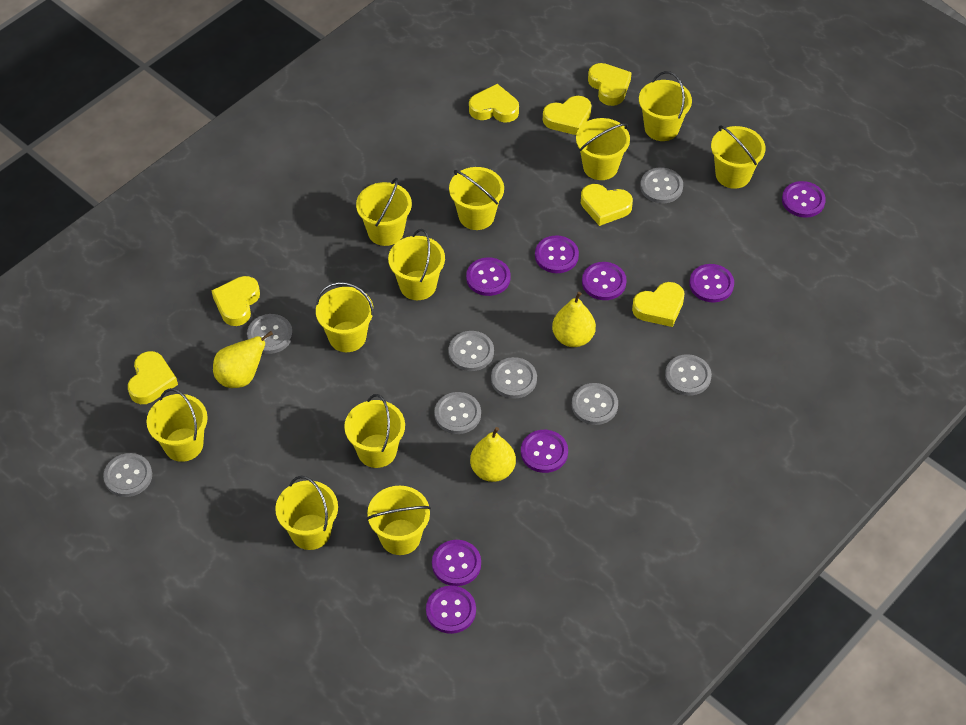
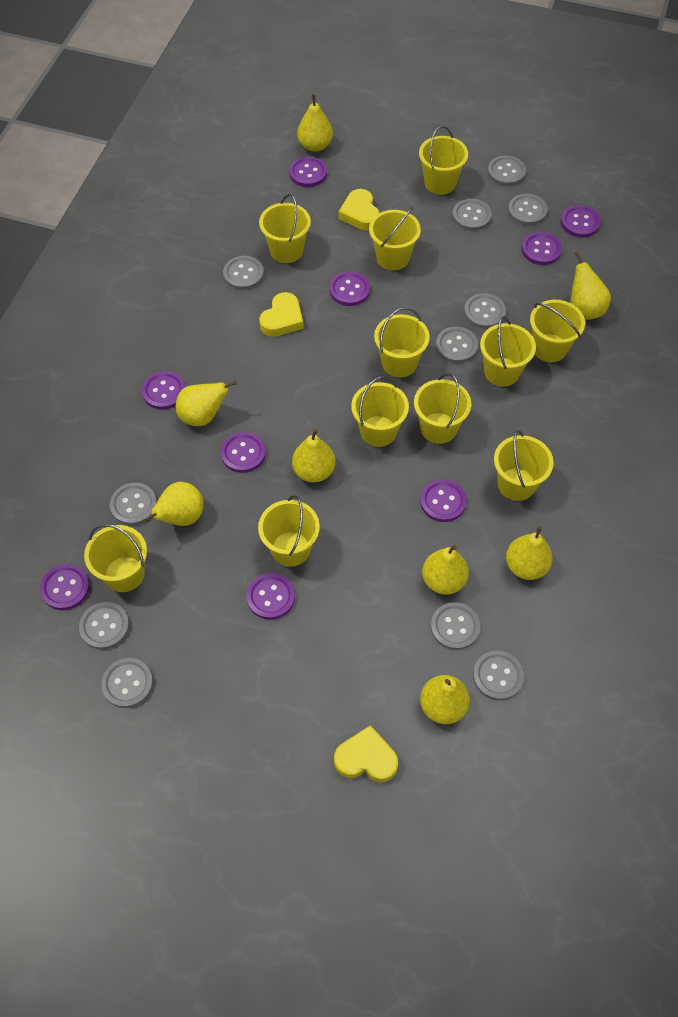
grey button: [103,453,152,497] [247,314,293,354] [434,392,481,434] [449,331,494,371] [491,357,537,399] [572,383,618,425] [640,168,683,203] [665,354,712,396] = 8 -> [79,602,129,650] [101,658,153,708] [110,483,157,526] [223,256,264,290] [431,602,480,650] [436,327,478,363] [452,199,492,231] [464,293,506,329] [473,651,524,701] [488,156,526,186] [508,194,548,226] = 11
purple button: [426,586,476,634] [432,540,481,586] [466,257,511,296] [521,430,568,473] [535,235,579,273] [582,262,627,300] [689,264,734,302] [782,181,826,218] = 8 -> [40,564,90,610] [142,371,185,410] [221,432,266,473] [246,573,295,620] [289,157,327,187] [330,271,370,306] [420,479,467,522] [522,232,562,265] [561,205,601,237] = 9
yellow heart: [128,351,178,404] [211,276,260,326] [469,84,519,123] [543,96,591,135] [581,184,633,226] [588,63,632,106] [632,282,684,327] = 7 -> [259,292,304,337] [334,725,398,782] [339,189,380,231] = 3
yellow pear: [213,331,273,388] [470,427,516,482] [552,292,596,347] = 3 -> [145,482,204,526] [176,381,237,426] [292,429,336,482] [297,94,333,152] [420,675,470,724] [422,545,469,595] [506,526,553,580] [570,252,611,320] = 8

